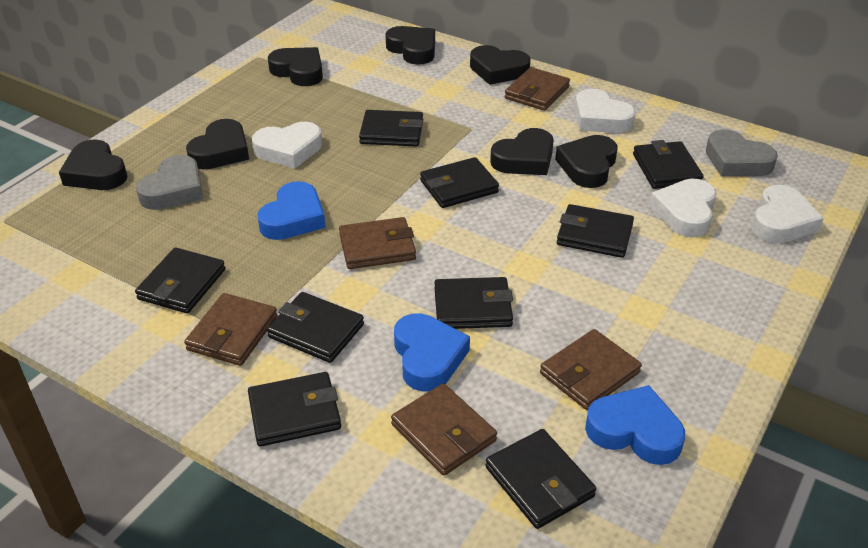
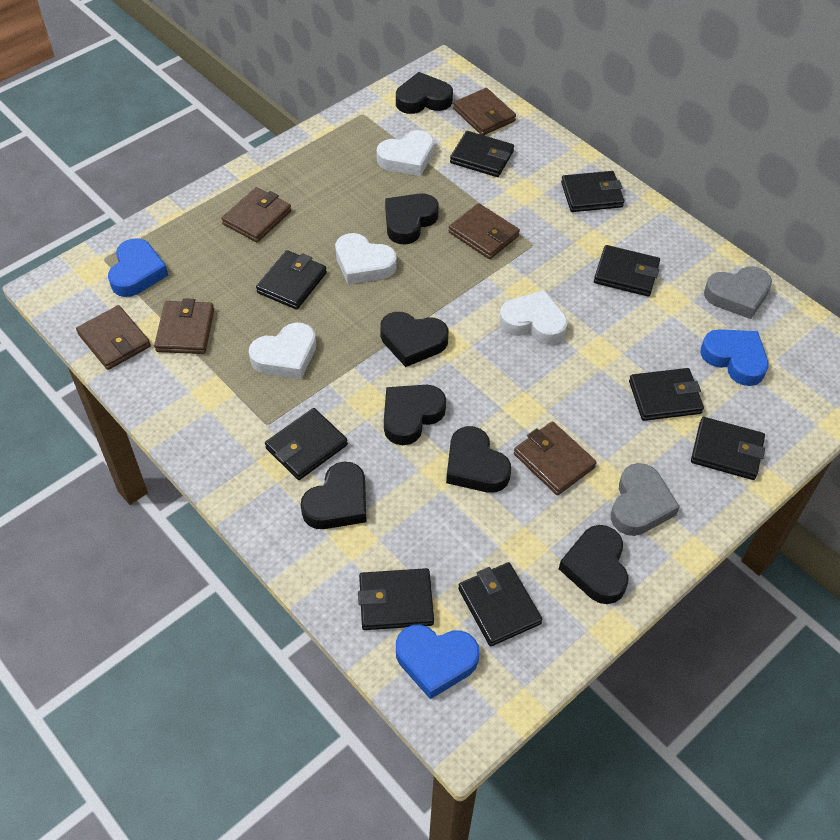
brown wallet: [184,293,277,366] [339,217,416,269] [391,383,497,476] [505,67,570,111] [540,329,642,410] = 5 -> [76,305,151,370] [154,298,214,354] [221,187,292,242] [449,203,520,259] [453,88,516,135] [514,421,597,495] = 6

